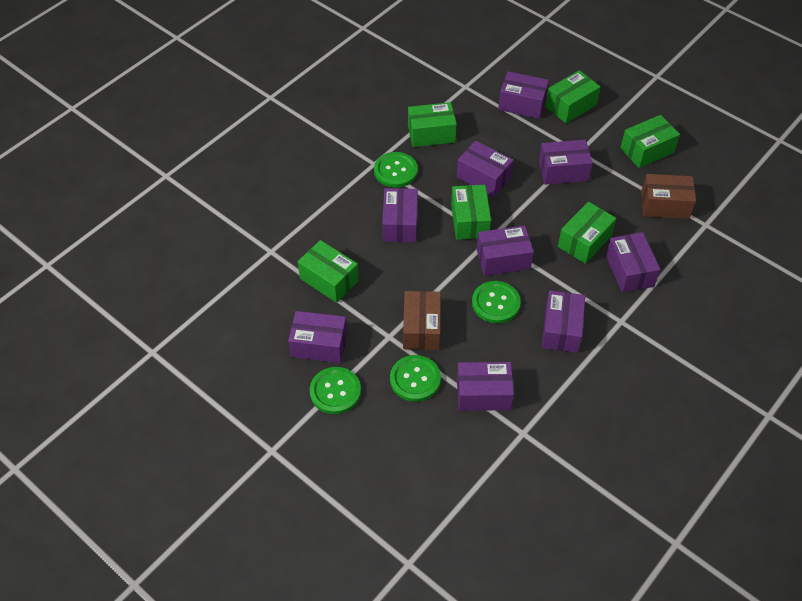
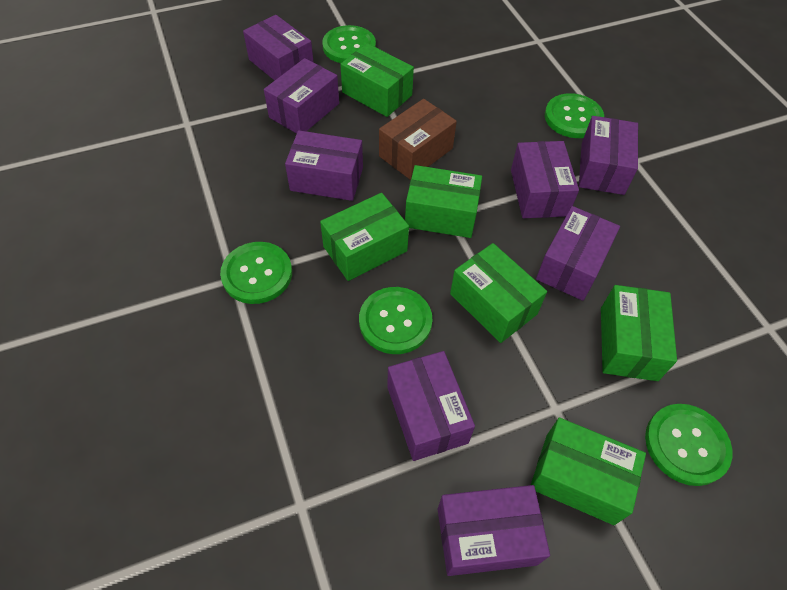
brown box: [403,291,441,350] [641,174,696,219] = 2 -> [379,99,457,180] = 1
green button: [310,367,361,414] [374,152,418,188] [390,355,441,402] [472,281,521,323] = 4 -> [220,242,292,304] [322,25,376,63] [359,287,432,354] [545,93,604,138] [645,404,732,486] = 5
purple box: [288,311,347,363] [382,188,418,242] [457,141,514,197] [457,362,514,411] [477,225,534,276] [498,71,549,119] [539,140,593,185] [542,290,585,353] [606,232,661,293] = 9 -> [243,15,314,81] [264,58,339,134] [285,130,363,201] [387,351,475,461] [438,485,550,576] [511,141,579,218] [536,206,620,301] [579,116,638,195] = 8

